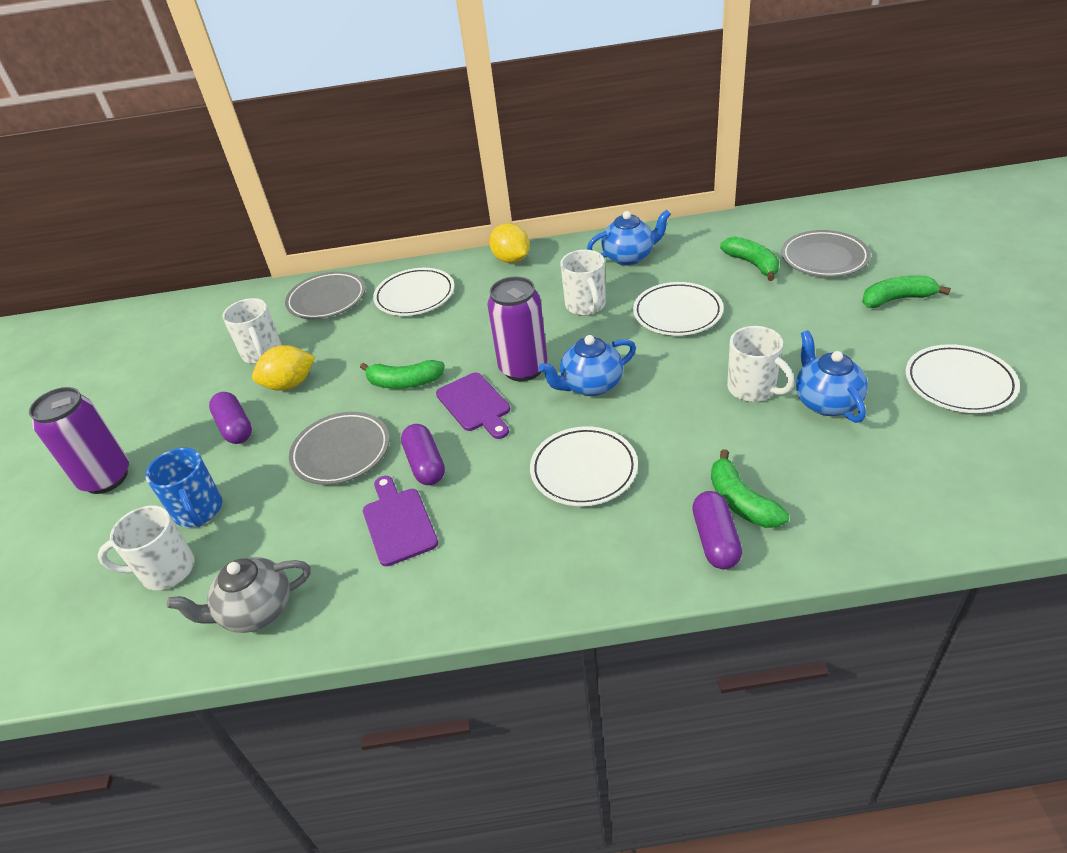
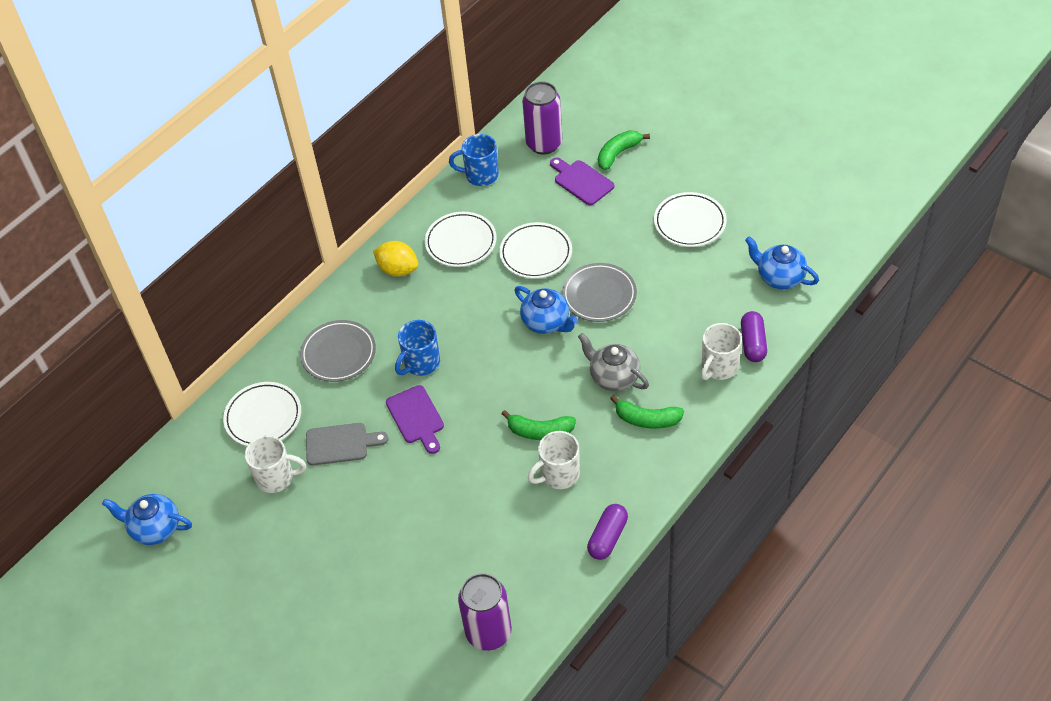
blue mug: [145,448,222,527] = 1 -> [395,320,440,376] [449,134,499,186] = 2
green banana: [360,360,445,389] [711,449,789,528] [720,237,779,281] [862,275,951,308] = 4 -> [502,410,576,440] [598,130,650,170] [610,395,684,429] = 3
grey cutting board: none = 0 -> [306,423,388,465] = 1
grey plate: [285,271,365,319] [289,412,390,485] [781,230,871,277] = 3 -> [300,320,376,382] [562,263,637,322] = 2
purple capsule: [209,392,252,444] [401,424,445,485] [692,491,742,569] = 3 -> [587,504,628,560] [741,311,767,362] = 2
white mug: [98,505,195,590] [222,298,282,364] [560,250,606,316] [727,326,794,402] = 4 -> [245,435,306,493] [528,431,580,489] [701,323,742,380] = 3
yellow lemon: [252,345,315,391] [489,223,530,263] = 2 -> [373,241,418,277] = 1

